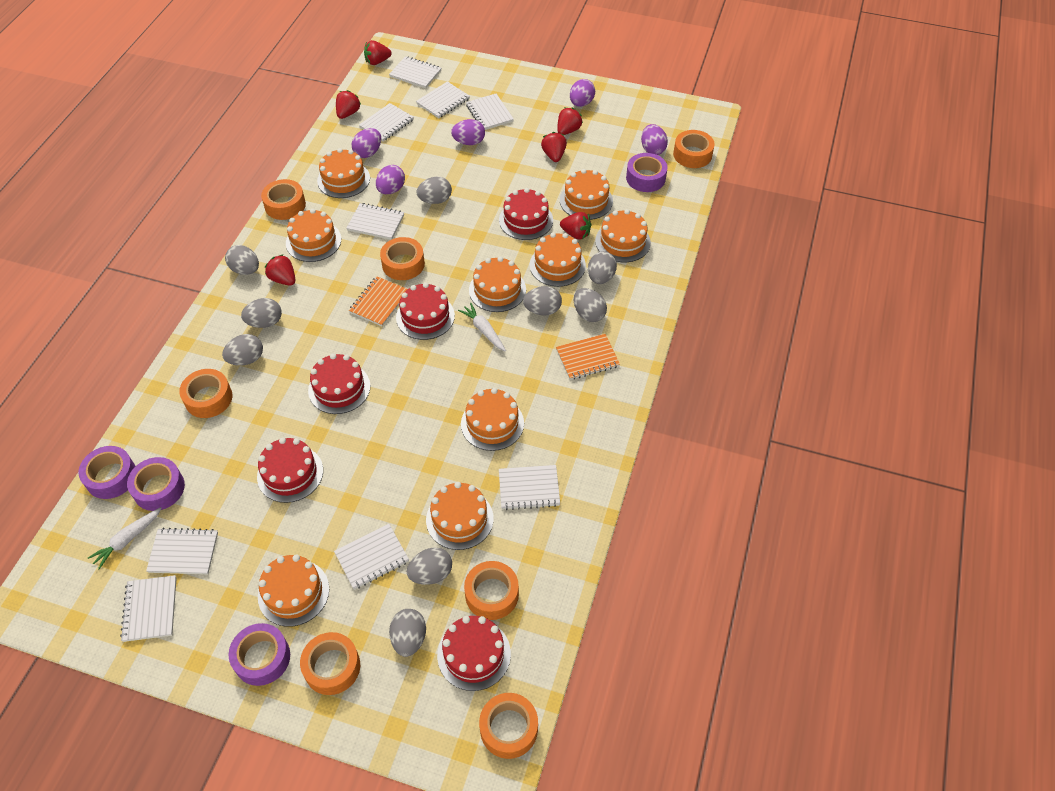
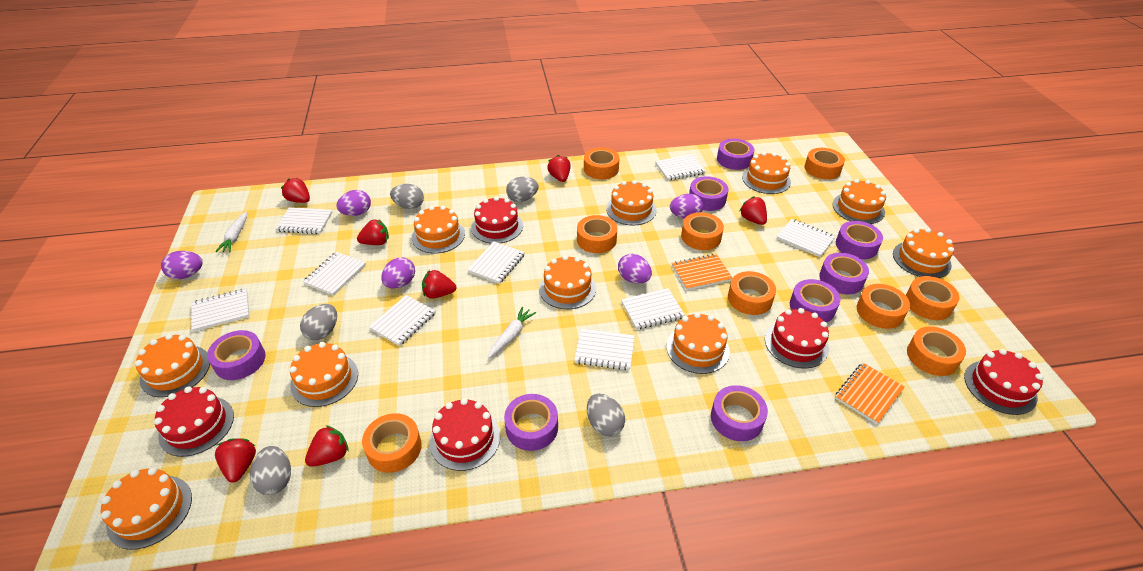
grey egg: [222,334,263,366] [225,245,259,275] [241,298,282,328] [389,609,426,657] [407,547,452,585] [417,177,452,204] [523,286,562,315] [574,288,607,322] [588,251,617,284] = 9 -> [250,446,291,495] [300,304,337,340] [390,184,424,209] [506,177,539,202] [587,394,625,437] = 5
orange cake: [258,554,329,627] [286,209,341,262] [317,148,370,198] [426,482,494,550] [461,388,524,451] [469,256,526,312] [530,233,586,287] [560,169,613,220] [595,209,651,262] = 9 -> [101,467,192,550] [135,334,210,397] [289,342,358,407] [412,205,465,253] [539,255,596,309] [606,180,657,226] [666,312,730,374] [742,152,791,194] [832,179,886,224] [893,228,954,278] = 10
orange tape: [179,369,232,418] [261,179,306,220] [300,632,360,695] [380,237,425,280] [464,561,519,620] [479,693,538,759] [673,130,715,168] = 7 -> [362,413,422,473] [577,215,617,253] [584,148,620,179] [681,212,724,250] [728,271,776,315] [805,148,845,180] [857,284,910,329] [906,276,959,320] [907,326,966,376] = 9
purple tape: [79,446,135,499] [127,457,185,511] [229,623,290,686] [626,153,668,192] = 4 -> [207,330,266,380] [504,394,558,451] [689,176,728,211] [711,385,768,441] [717,139,754,170] [790,279,841,322] [819,253,869,294] [836,221,883,259] = 8
red strawberry: [265,254,295,286] [336,90,361,119] [364,40,392,65] [541,132,567,162] [557,108,583,135] [560,212,591,240] = 6 -> [215,438,256,482] [281,178,310,203] [305,425,349,467] [357,219,389,245] [422,270,456,299] [547,155,571,182] [740,197,767,225] = 7

